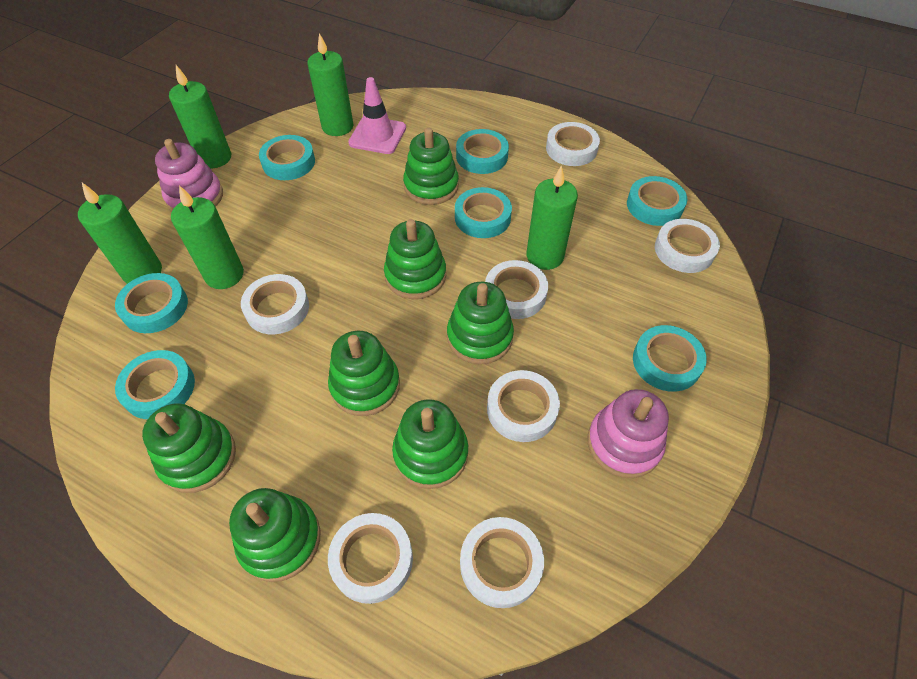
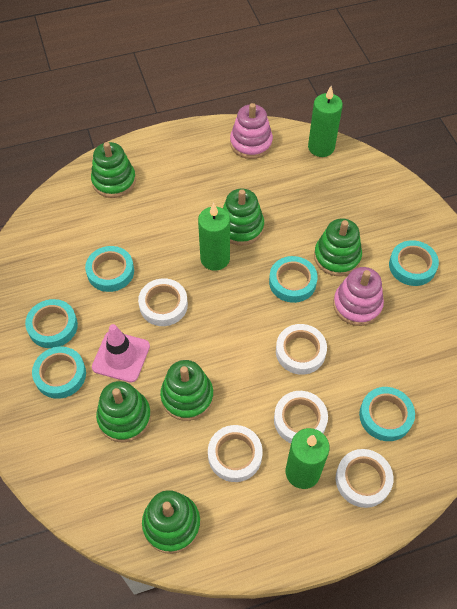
green candle: [78,183,162,284] [169,65,231,168] [171,185,244,289] [307,33,354,136] [526,165,578,270] = 5 -> [198,203,230,271] [286,428,330,489] [308,86,343,157] = 3
green stacking toy: [142,403,236,493] [229,488,321,582] [328,331,400,416] [384,219,446,299] [392,399,468,489] [403,128,459,205] [447,282,514,364] = 7 -> [91,142,136,198] [96,381,151,443] [142,490,201,554] [160,360,214,421] [223,189,264,246] [314,218,362,276] = 6
turquoise tape: [115,273,188,333] [115,350,195,419] [259,135,315,180] [455,187,512,238] [456,129,509,174] [627,176,687,226] [633,325,707,392] = 7 -> [25,299,78,348] [32,347,86,399] [85,246,134,292] [269,256,318,303] [359,387,415,441] [389,240,439,286] = 6
white tape: [241,274,309,334] [328,513,413,604] [460,517,544,608] [485,260,548,319] [487,370,560,442] [546,122,600,166] [655,219,720,273] = 7 -> [138,278,188,326] [208,425,263,482] [274,391,328,443] [276,324,327,375] [336,449,393,508] = 5

